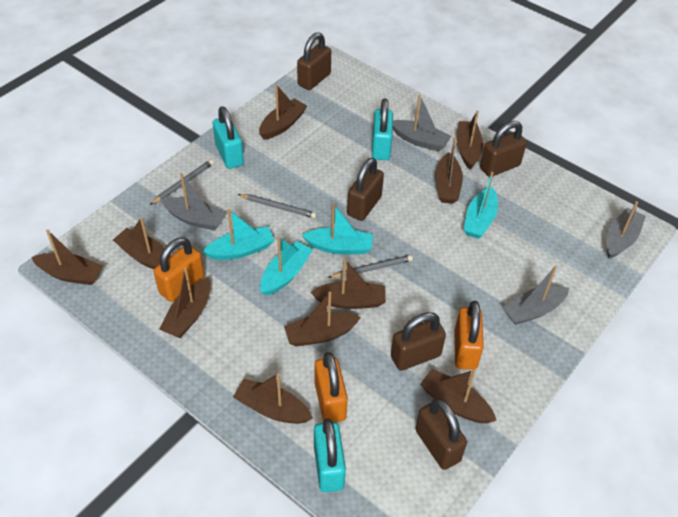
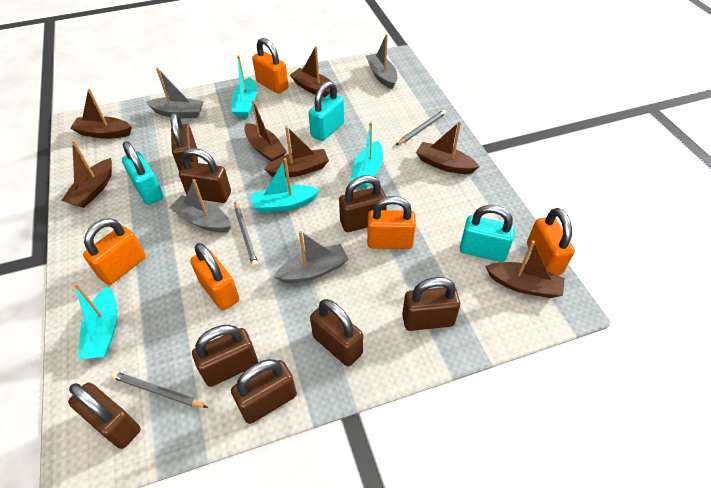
brown boat: [31,230,103,285] [113,217,170,269] [159,267,211,338] [233,373,313,424] [259,84,307,140] [284,291,361,346] [311,259,386,309] [420,369,497,423] [435,137,463,204] [457,111,483,169] = 10 -> [61,140,112,208] [70,88,132,139] [244,100,287,162] [264,126,329,178] [290,46,337,97] [416,121,480,174] [485,241,565,298] = 7
brown padlock: [297,32,331,90] [347,157,384,221] [391,312,446,371] [416,399,467,470] [480,121,527,177] = 5 -> [68,383,141,449] [170,113,198,171] [179,148,231,203] [192,325,258,387] [231,359,297,424] [310,299,363,367] [339,175,387,232] [402,277,460,331] = 8
orange padlock: [154,237,204,302] [314,352,348,422] [454,301,484,370] = 3 -> [83,218,146,285] [190,243,239,311] [252,38,288,94] [367,196,416,249] [527,208,575,275] = 5

